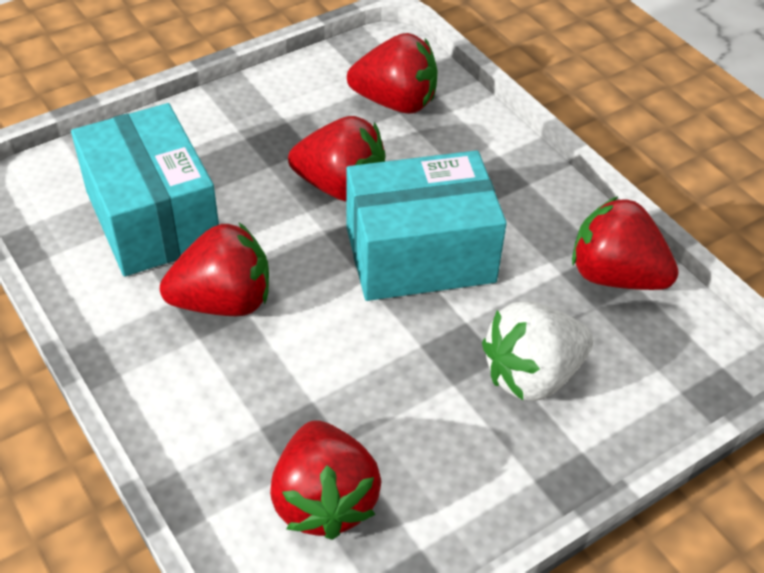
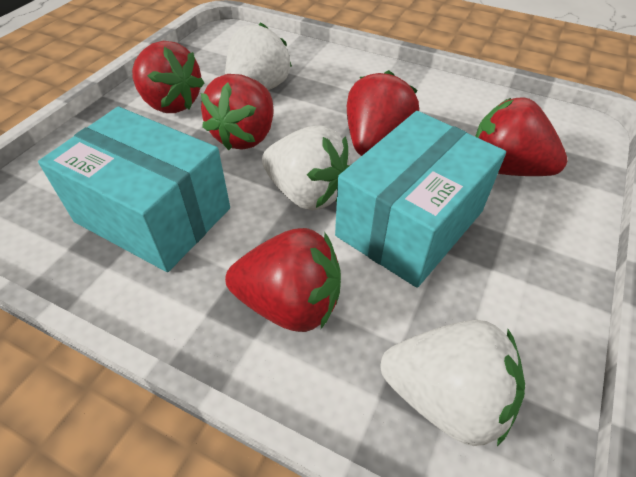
white strawberry: [482,302,593,401] = 1 -> [225,22,292,90] [262,125,351,210] [381,320,525,446] = 3

